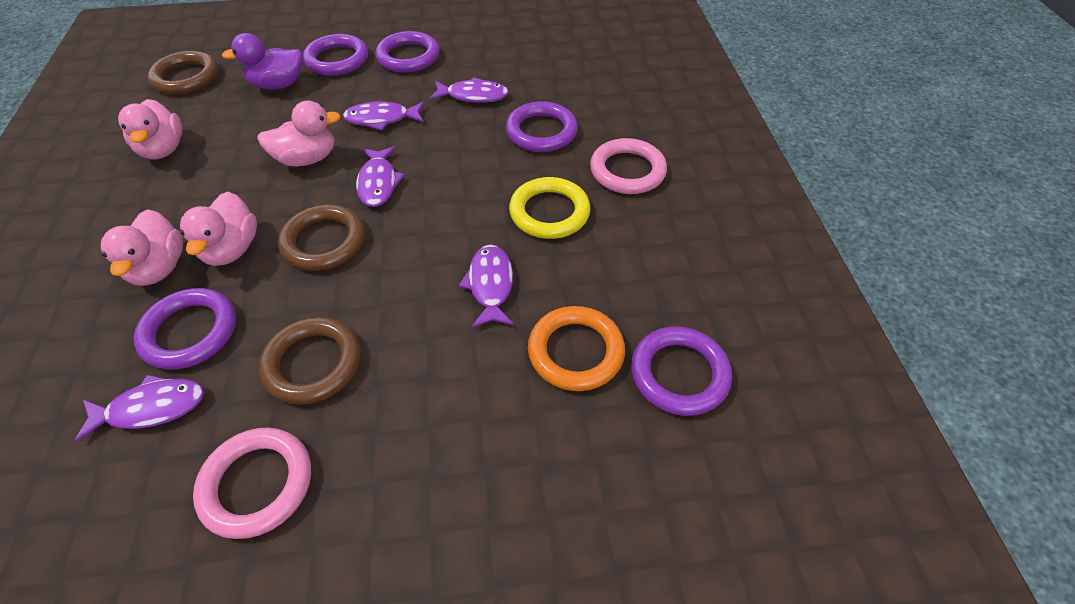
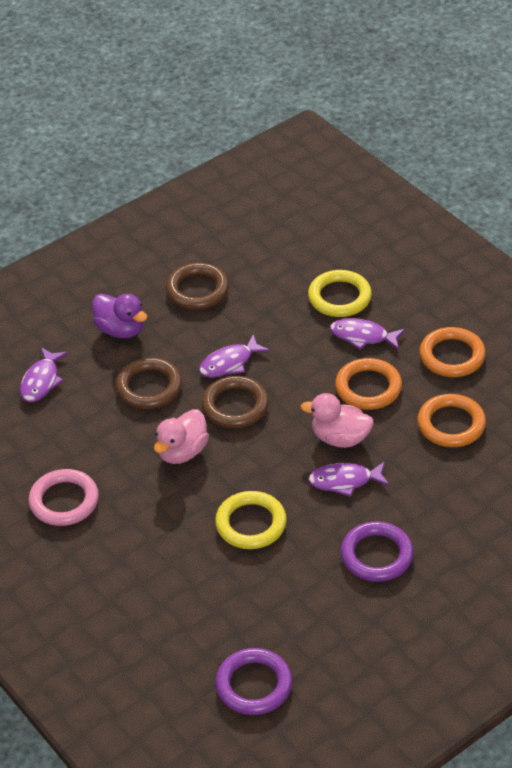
orange ring: [528,306,625,391] = 1 -> [335,358,402,410] [417,394,486,447] [419,327,486,377] = 3
pink duck: [101,209,183,286] [118,99,182,160] [180,192,257,266] [257,101,341,167] = 4 -> [154,409,209,464] [301,393,374,448] = 2
pink ring: [193,428,311,539] [590,138,667,194] = 2 -> [28,469,99,526] = 1
purple fish: [74,375,204,442] [343,101,424,131] [356,146,405,207] [430,77,509,103] [459,245,514,328] = 5 -> [20,347,68,402] [199,334,270,378] [308,461,389,497] [330,318,405,350] = 4
purple ring: [134,288,236,370] [303,34,368,76] [375,31,440,73] [506,101,578,152] [631,326,732,416] = 5 -> [215,648,292,715] [341,522,414,582] = 2
yellow ring: [509,177,591,239] = 1 -> [215,491,287,549] [308,270,372,317] = 2

